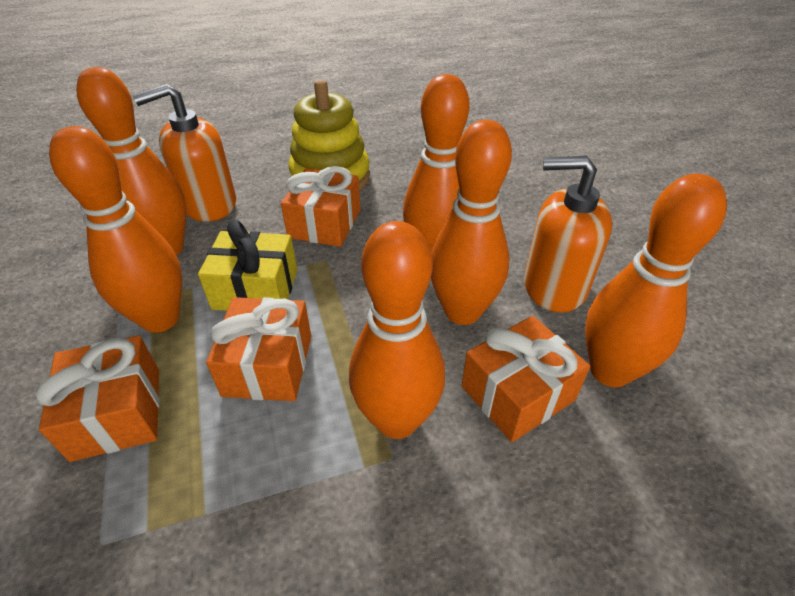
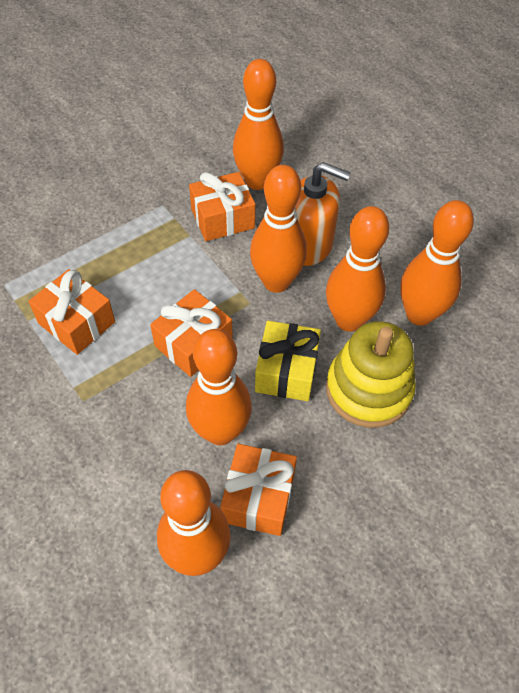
orange soap dispenser: [133,84,236,222] [524,155,612,312] = 2 -> [295,162,350,266] = 1

